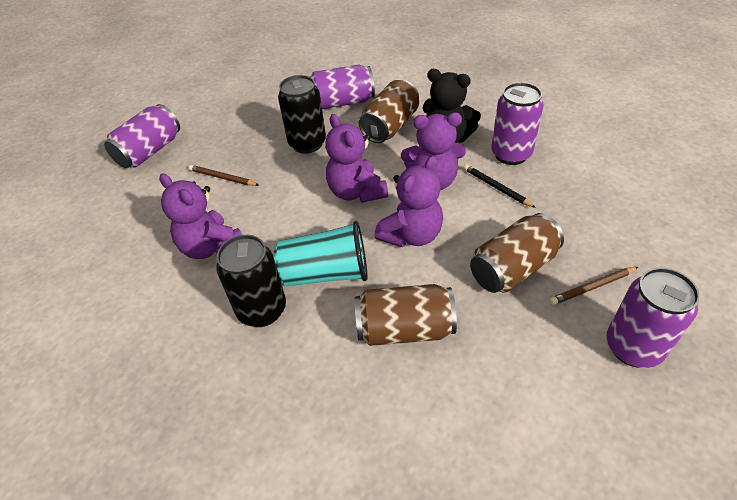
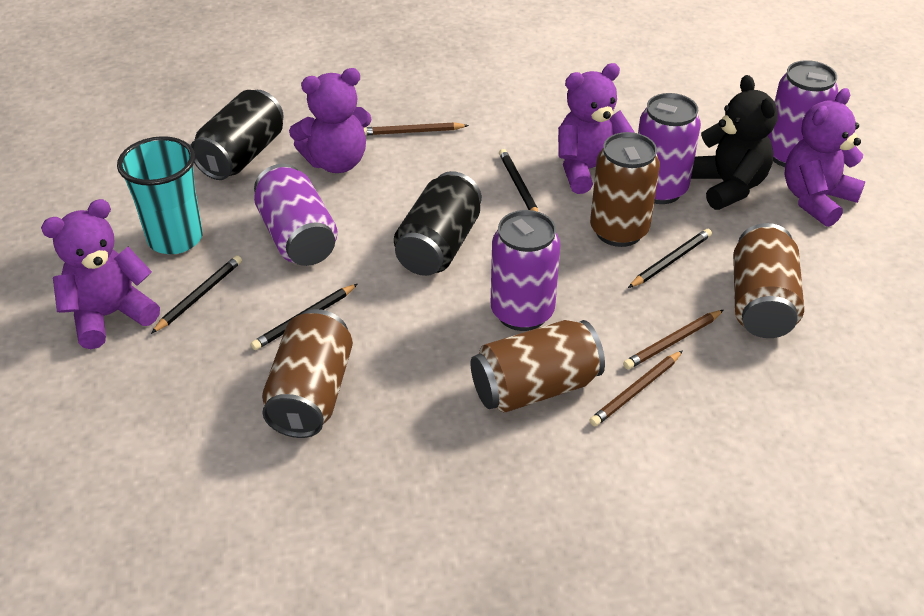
black pencil: [464,164,536,208] = 1 -> [151,255,242,334] [251,284,358,350] [499,149,538,212] [628,229,712,288] = 4
brown can: [355,284,457,346] [359,80,419,143] [470,213,564,293] = 3 -> [262,309,353,438] [471,320,605,413] [590,132,660,247] [733,223,804,338] = 4
brown pencil: [189,165,259,186] [549,267,638,305] = 2 -> [364,122,469,135] [589,350,683,427] [623,310,723,369] = 3

